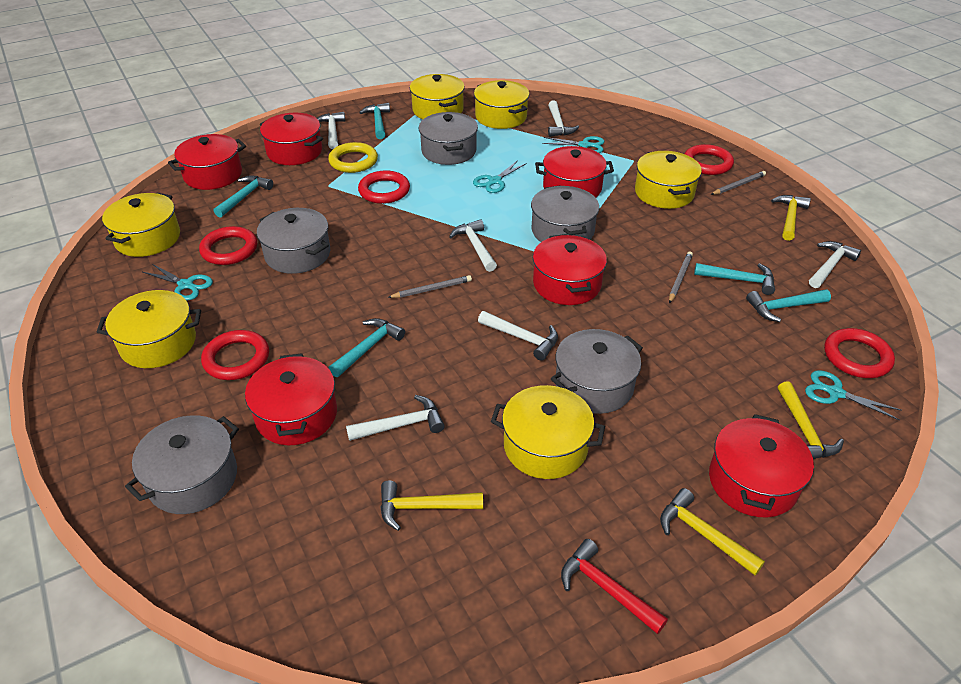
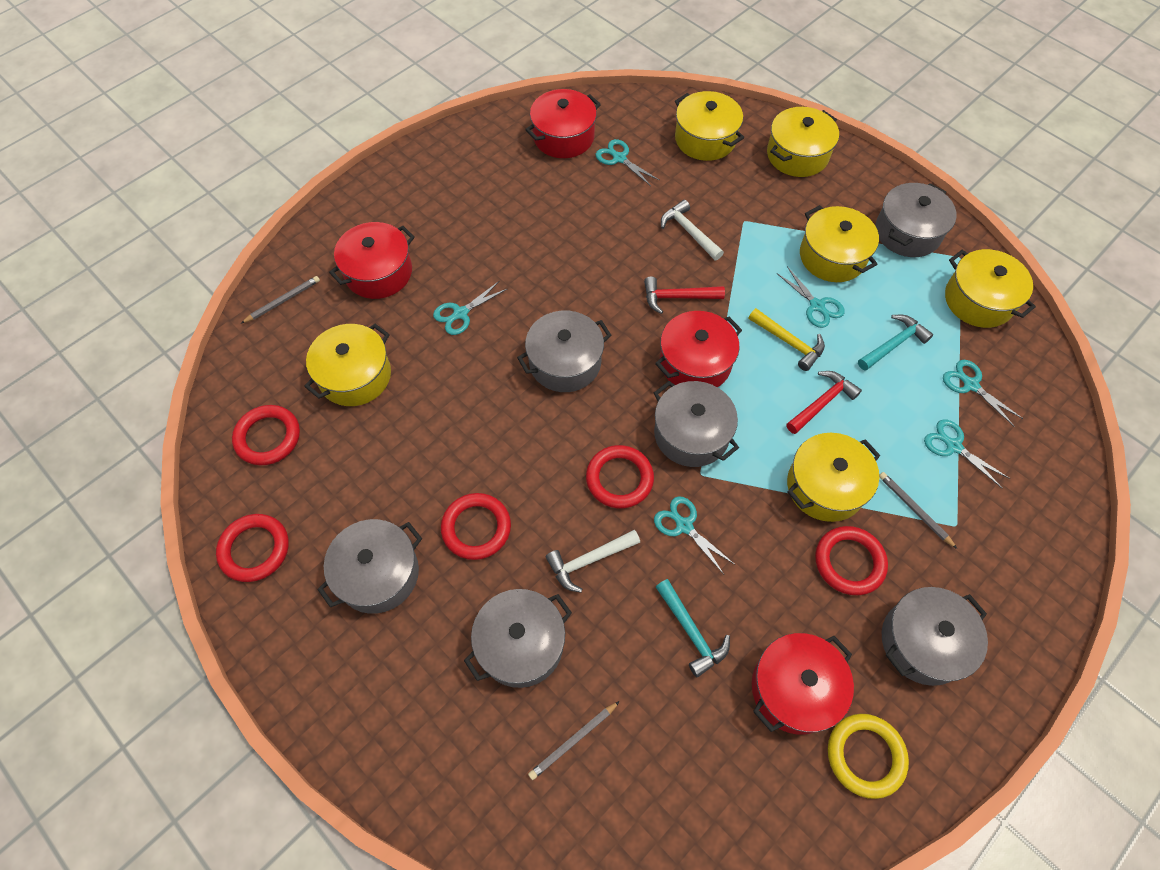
grey pot: [125,415,239,514] [257,208,330,274] [418,112,478,165] [531,185,599,242] [551,329,643,414] = 5 -> [317,519,422,614] [464,589,572,688] [517,311,612,392] [654,381,739,467] [876,183,957,257] [882,587,988,686] = 6
red hammer: [561,539,668,634] = 1 -> [644,277,725,314] [786,371,862,434] = 2
red pot: [168,134,246,190] [245,353,337,445] [260,113,323,165] [533,234,607,305] [535,146,614,198] [709,414,814,517] = 6 -> [329,222,415,299] [525,89,601,158] [655,311,742,387] [752,633,854,735] = 4
turquoise hammer: [213,175,273,218] [328,318,405,377] [359,103,390,139] [694,263,775,295] [746,289,831,322] = 5 -> [656,579,730,677] [858,315,933,371] = 2
turquoise scissors: [143,264,213,301] [473,160,527,193] [542,136,604,153] [805,370,902,421] = 4 -> [433,281,507,335] [596,139,659,186] [654,496,734,574] [776,266,845,328] [924,419,1010,488] [943,360,1023,427] = 6
white hammer: [317,112,345,149] [346,395,445,441] [449,219,497,272] [478,311,558,361] [548,100,579,137] [809,241,861,288] = 6 -> [546,530,640,593] [661,200,724,260] = 2
yellow hammer: [380,480,483,531] [660,488,765,575] [771,195,811,241] [778,381,844,459] = 4 -> [749,308,825,371] = 1

